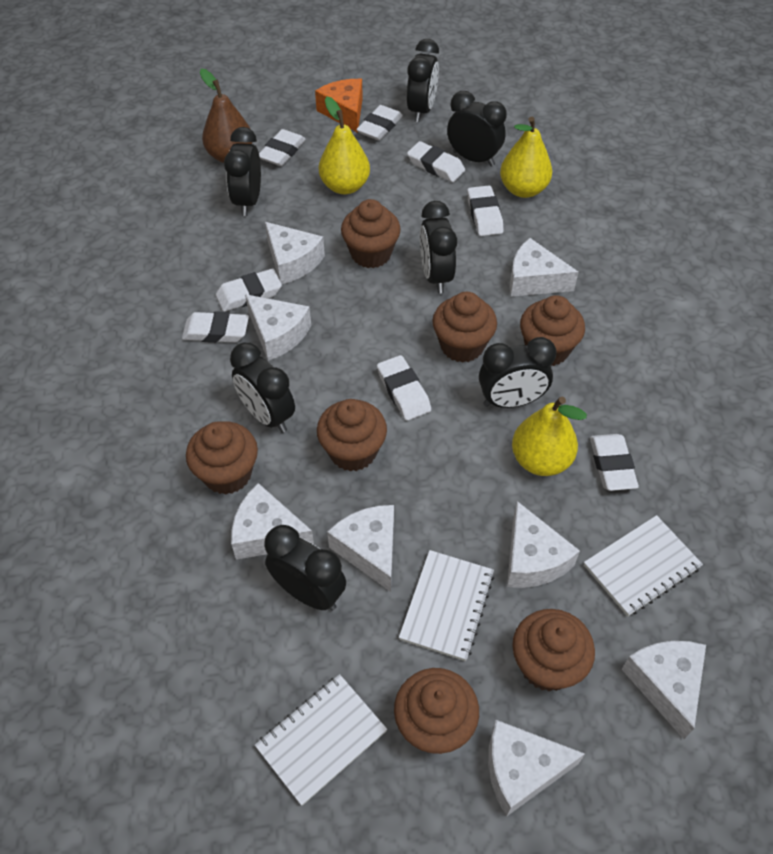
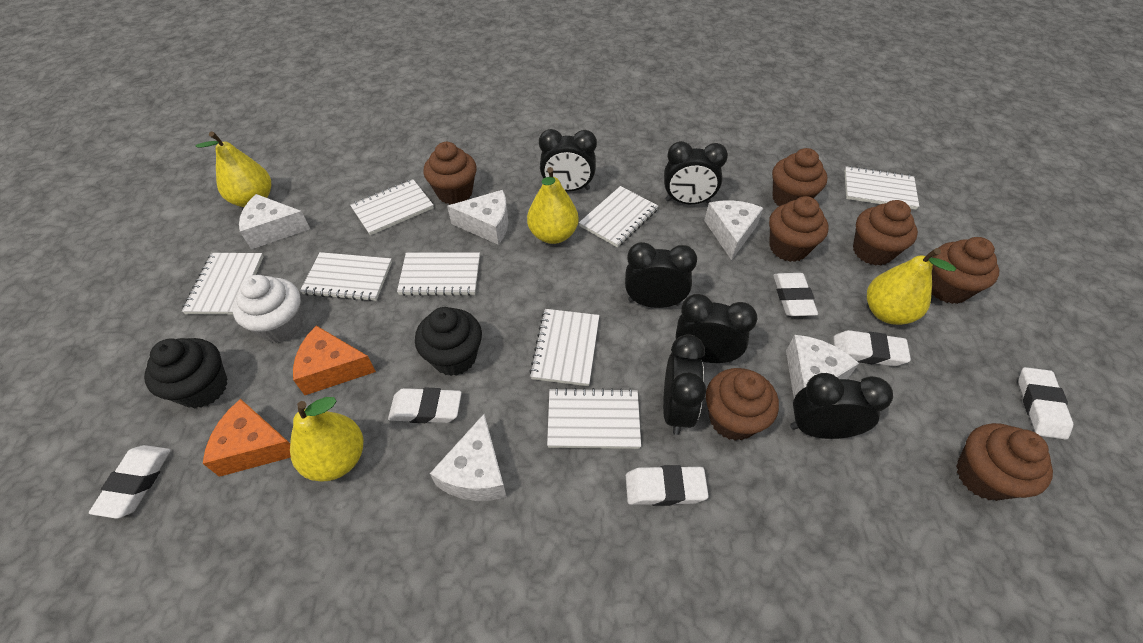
black clock: [224,127,261,216] [230,343,295,433] [264,525,346,611] [407,39,439,122] [420,201,457,293] [447,91,507,167] [479,337,557,408] = 7 -> [539,129,597,191] [625,242,697,308] [663,334,706,435] [664,141,728,204] [676,294,758,363] [790,373,893,439] = 6
black cupcake: none = 0 -> [144,338,228,408] [415,307,482,376] = 2
brown pear: [200,69,252,163] = 1 -> none = 0
orange cheese: [315,79,363,133] = 1 -> [203,399,291,477] [293,326,376,395] = 2
white cheese: [231,483,314,559] [245,294,311,361] [265,222,325,284] [327,505,394,592] [488,720,585,817] [507,501,580,588] [510,238,579,297] [622,641,706,739] = 8 -> [239,194,310,249] [430,414,507,501] [447,190,508,245] [704,200,763,260] [786,335,859,398] = 5
white cupcake: none = 0 -> [232,275,303,343] = 1
white eraser: [182,311,249,343] [216,269,282,312] [259,129,306,166] [356,105,403,140] [377,355,431,421] [407,141,465,182] [467,185,504,236] [590,434,639,491] = 8 -> [89,445,171,519] [388,387,462,423] [626,465,709,506] [773,273,818,316] [833,330,911,366] [1018,367,1073,440] = 6
white notebook: [255,674,387,806] [399,550,494,661] [584,515,703,616] = 3 -> [182,253,263,315] [300,252,392,301] [350,179,434,235] [397,253,480,296] [529,309,599,386] [547,388,641,449] [579,186,658,247] [844,166,919,210] = 8
yellow pear: [319,97,370,194] [500,117,552,198] [512,397,587,476] = 3 -> [195,131,271,207] [290,397,363,482] [527,167,579,244] [867,248,956,325] = 4

